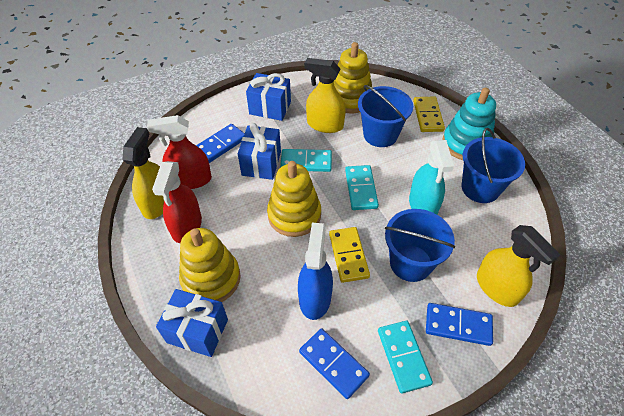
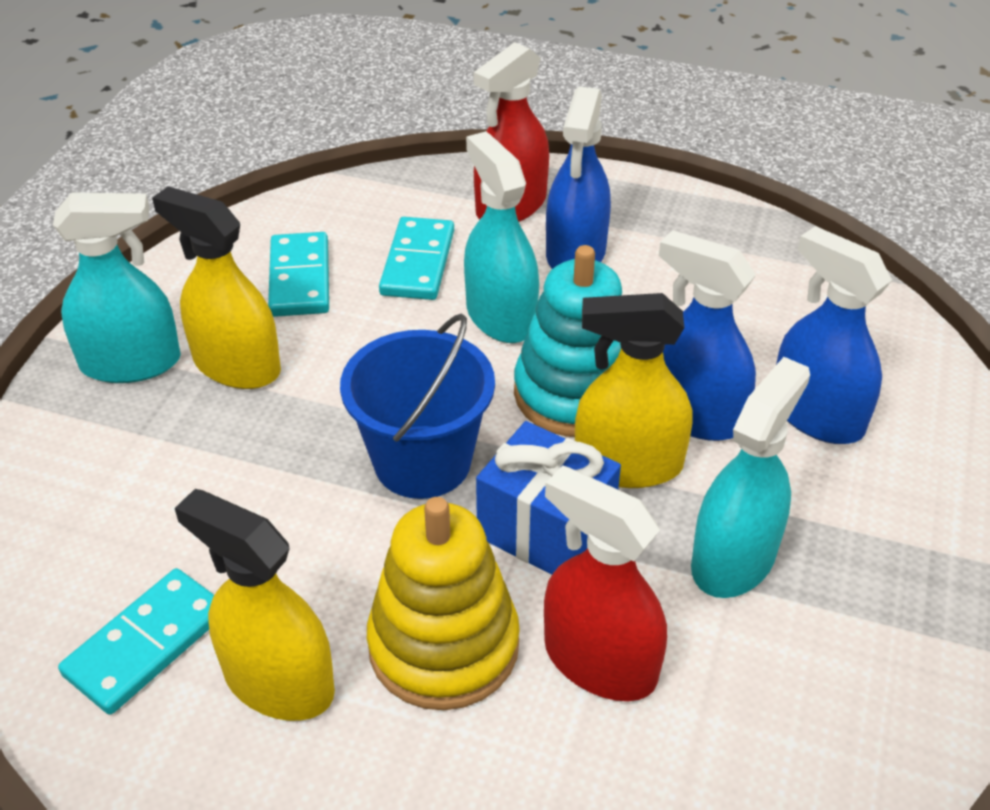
blue bucket: [358,85,413,147] [385,209,455,282] [462,128,525,203] = 3 -> [340,314,495,499] = 1
blue domino: [196,124,245,163] [299,328,370,399] [426,303,493,346] = 3 -> none = 0
blue gift: [156,289,228,357] [238,123,281,180] [246,73,291,121] = 3 -> [476,421,621,575] = 1
blue spray bottle: [298,223,333,320] = 1 -> [546,86,611,269] [659,230,756,441] [776,226,892,444] = 3
turquoise spray bottle: [409,140,454,214] = 1 -> [53,192,181,383] [464,131,539,343] [691,357,810,598] = 3
yellow domino: [329,227,370,283] [413,97,445,132] = 2 -> none = 0
yellow stacking toy: [179,228,240,302] [267,161,321,237] [334,42,372,114] = 3 -> [367,497,520,710] = 1

